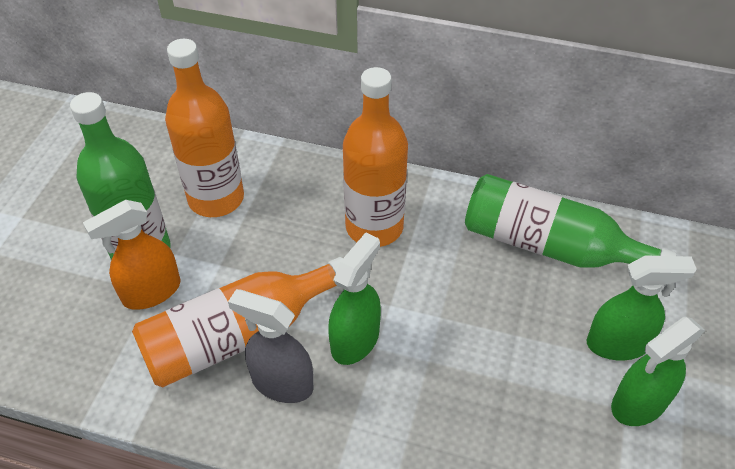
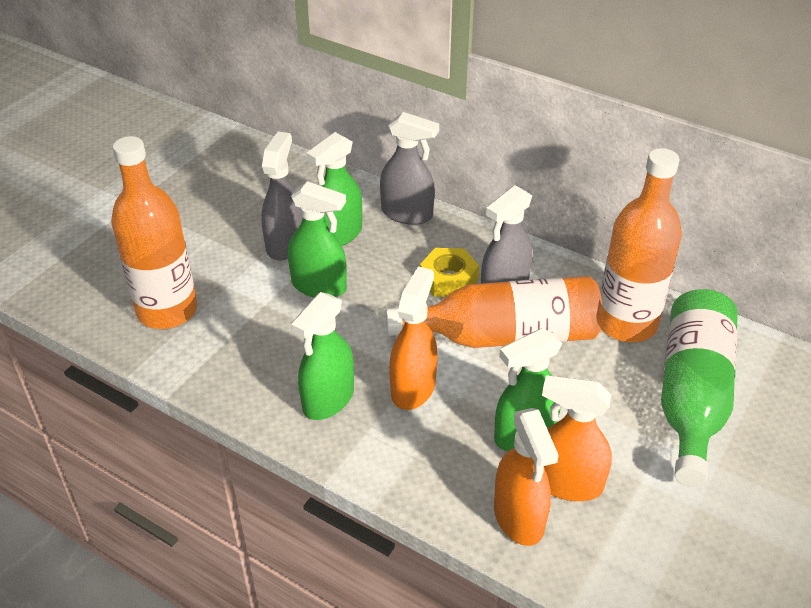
green bottle: [70,92,171,260] [465,174,676,268] = 2 -> [661,289,738,487] = 1
green spray bottle: [328,232,381,365] [587,255,697,361] [611,317,705,426] = 3 -> [288,181,347,298] [291,292,354,420] [306,132,362,246] [494,328,562,451] = 4
grey spray bottle: [228,289,314,403] = 1 -> [261,132,302,260] [380,112,439,225] [481,185,533,283] = 3
orange spray bottle: [83,200,180,310] = 1 -> [389,266,437,410] [494,408,559,546] [542,375,612,501] = 3
yellow nut: none = 0 -> [420,248,479,297] = 1

